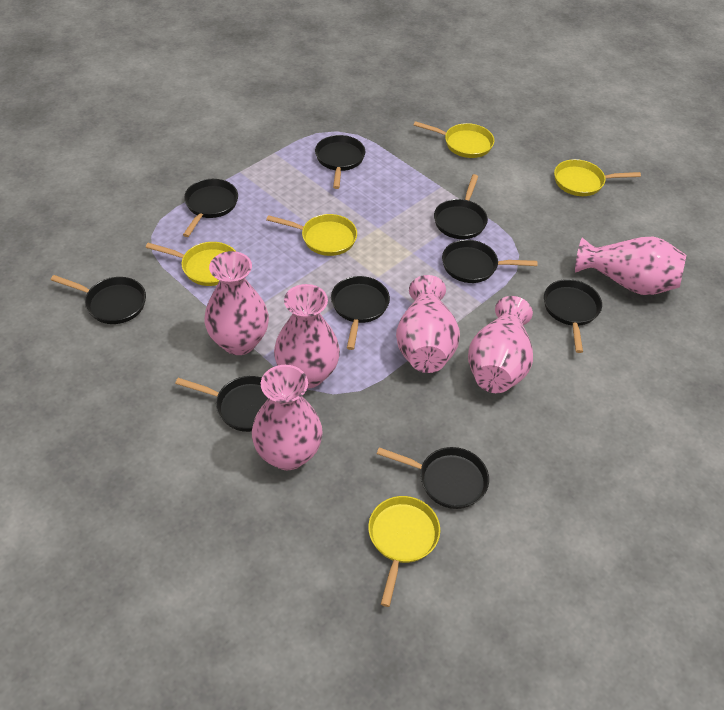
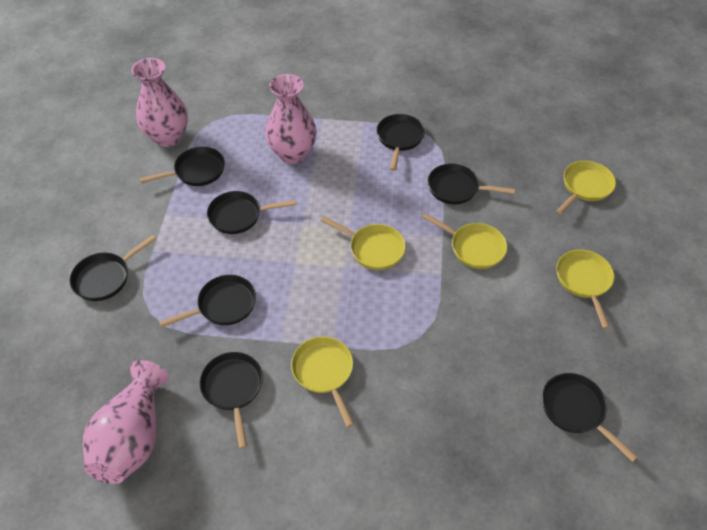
black pan: [51,275,146,324] [175,376,268,432] [183,179,238,237] [315,135,365,189] [331,276,390,350] [377,447,489,509] [434,174,488,239] [442,240,537,283] [544,279,602,353] = 9 -> [70,235,156,301] [140,147,225,186] [159,275,256,328] [199,352,263,449] [207,191,296,234] [376,114,425,171] [428,164,515,204] [542,373,638,462] = 8
pink vase: [204,251,269,355] [252,365,323,470] [274,284,340,389] [396,275,460,373] [468,296,533,393] [575,237,686,295] = 6 -> [83,360,169,484] [131,58,188,147] [265,74,317,164] = 3

